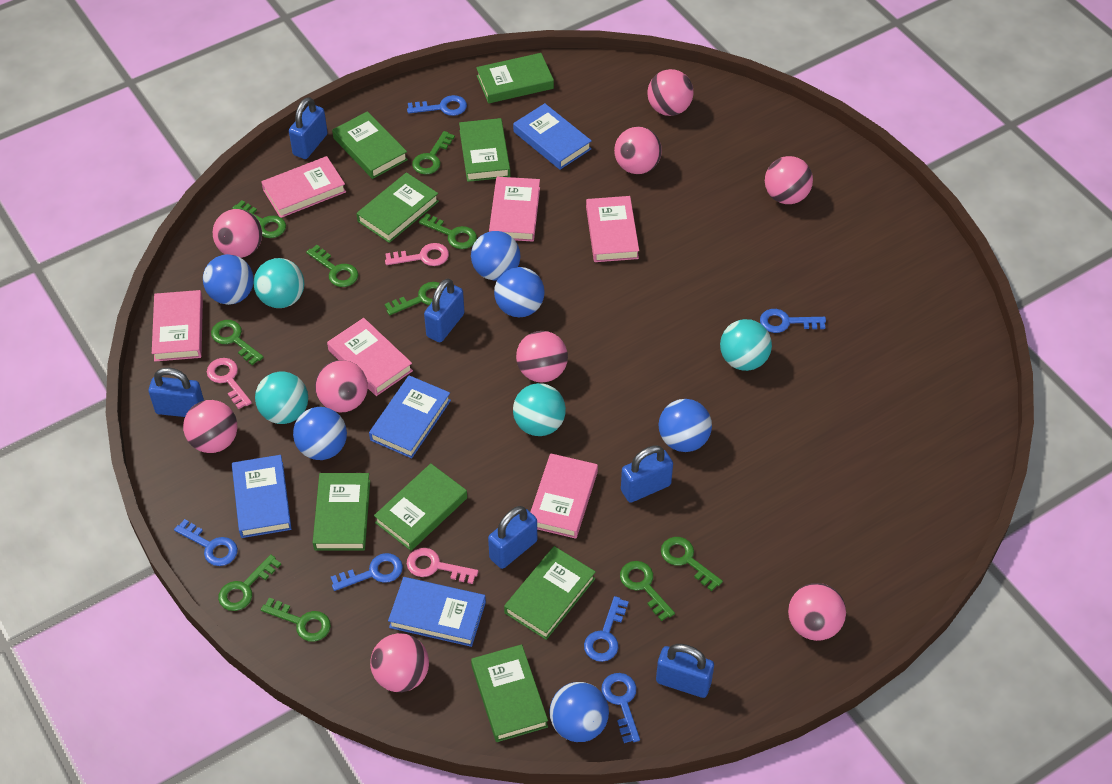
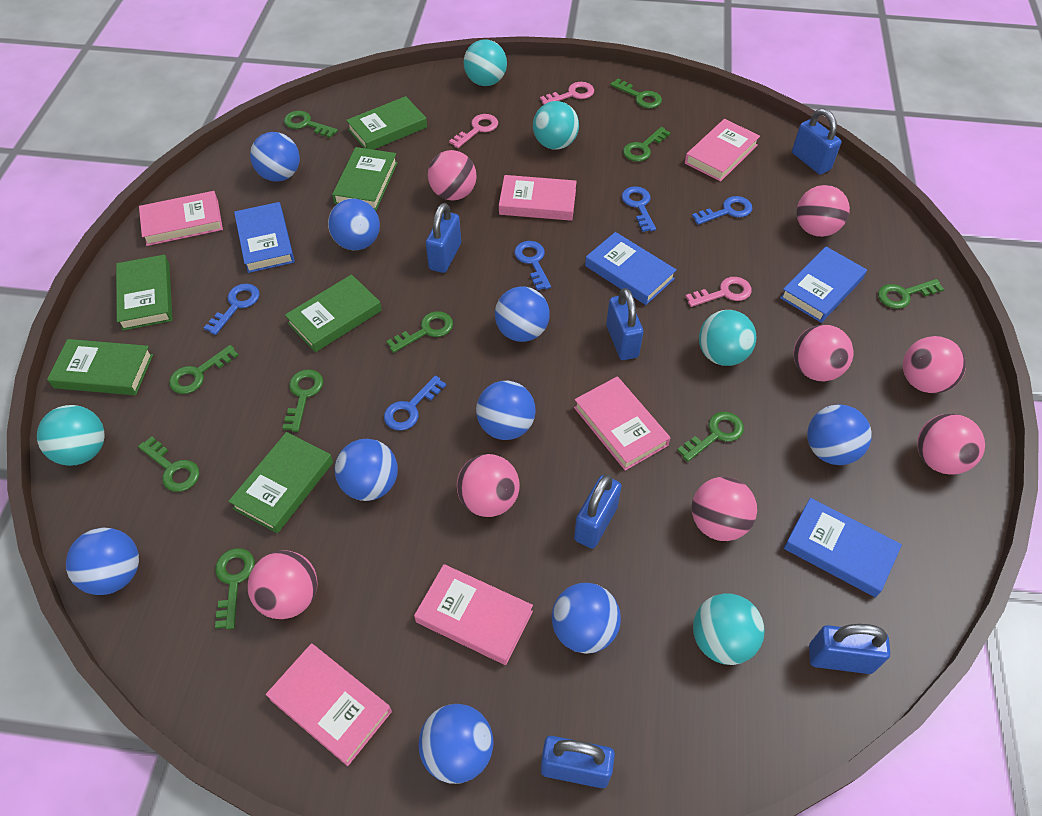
blue ball: [203,254,254,305] [293,407,347,460] [471,231,520,280] [494,267,545,317] [549,682,609,742] [659,399,712,452] = 6 -> [66,528,139,595] [250,132,300,182] [328,199,380,250] [335,439,398,501] [418,704,494,784] [476,381,536,440] [495,287,550,342] [552,583,621,654] [807,404,872,465] = 9
blue key: [174,519,238,566] [331,553,403,591] [407,95,467,116] [584,596,629,662] [601,673,640,743] [760,309,826,333] = 6 -> [204,284,260,335] [384,376,446,431] [514,241,551,290] [622,186,656,232] [692,196,752,225] = 5
green book: [313,473,370,551] [332,111,408,179] [356,172,439,243] [374,463,467,551] [459,118,510,182] [471,644,548,742] [476,53,554,103] [504,546,596,640] = 8 -> [47,339,153,395] [116,255,173,331] [228,432,333,533] [285,274,382,352] [332,147,398,210] [346,96,427,150] = 6
pink ball: [183,400,237,453] [213,209,262,258] [315,360,368,412] [370,633,429,692] [516,331,568,383] [614,127,662,174] [647,69,694,116] [765,156,813,204] [788,583,846,641] = 9 -> [248,550,317,619] [428,150,477,201] [457,454,520,517] [691,477,757,541] [794,325,853,381] [796,185,850,237] [903,336,966,394] [917,414,985,475] = 8
turquoise ball: [254,258,304,308] [255,372,308,424] [513,383,566,436] [720,319,772,371] = 4 -> [37,405,105,466] [464,40,507,86] [533,101,579,150] [693,593,765,665] [699,310,756,366] = 5

